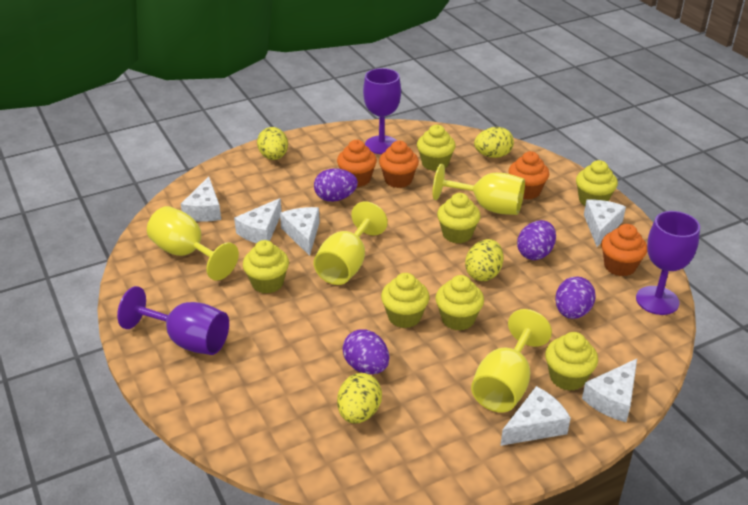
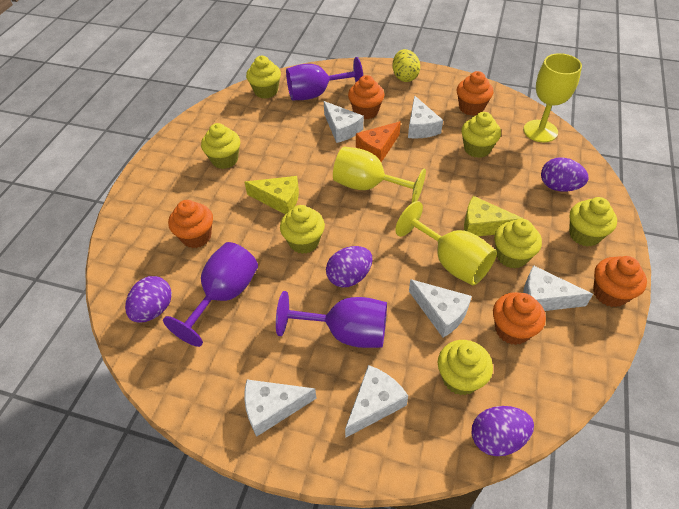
orange cheese: none = 0 -> [356,121,401,162] = 1
orange cupcake: [337,140,377,187] [379,141,419,188] [509,151,549,199] [601,224,647,277] = 4 -> [168,200,213,248] [348,75,384,120] [457,71,493,116] [493,292,546,345] [593,256,647,307] = 5
yellow cheese: none = 0 -> [245,176,299,214] [464,196,524,236] = 2
yellow egg: [257,127,288,160] [337,373,382,424] [465,239,504,281] [474,127,514,158] = 4 -> [393,49,420,82] = 1
yellow goblet: [147,206,239,281] [313,202,388,285] [433,164,525,215] [471,309,552,412] = 4 -> [333,146,426,203] [395,201,497,285] [523,53,582,142] = 3

